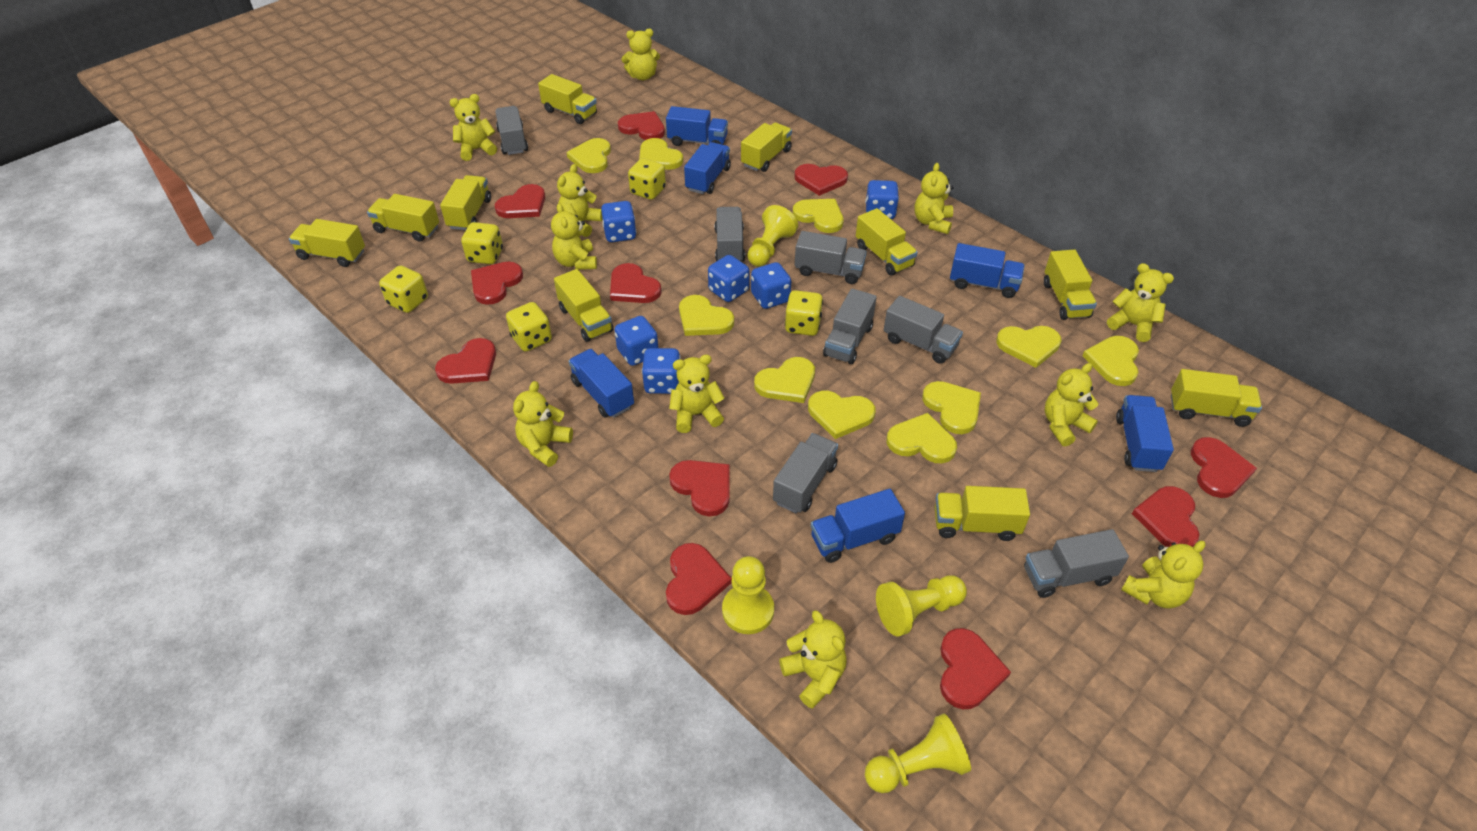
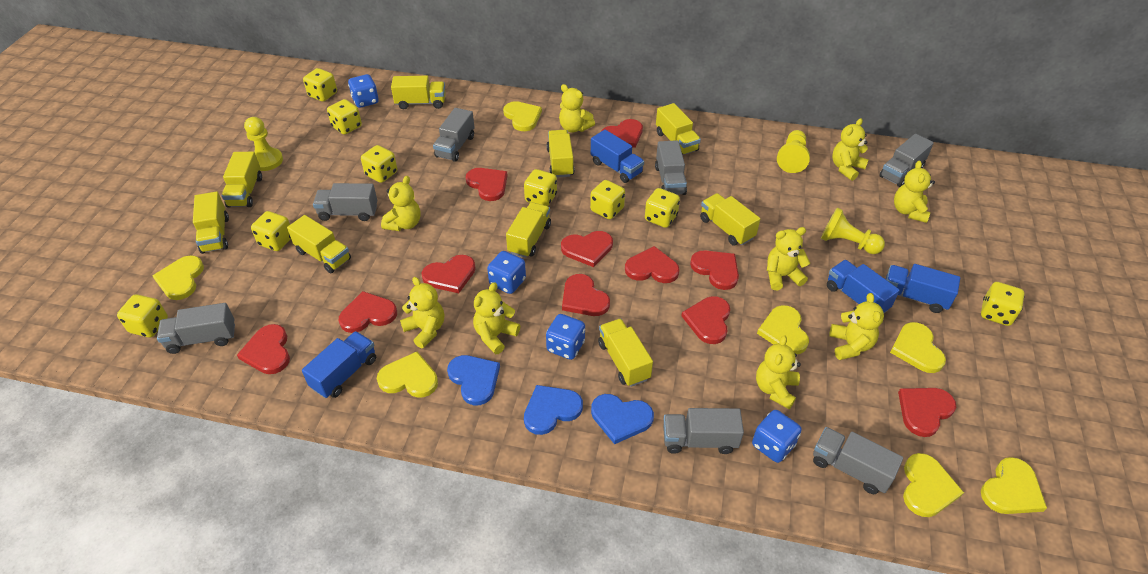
blue dice: [601,201,637,242] [614,316,658,366] [642,348,681,394] [708,255,750,302] [751,262,791,309] [865,180,899,219] = 6 -> [348,74,379,108] [487,251,526,294] [546,314,585,360] [752,410,802,463] = 4
blue heart: none = 0 -> [447,355,500,405] [524,385,583,435] [591,394,654,444] = 3
blue truck: [569,349,634,418] [666,106,728,146] [684,142,731,194] [811,489,905,563] [950,243,1025,298] [1116,395,1174,472] = 6 -> [302,331,376,398] [591,130,644,183] [827,260,900,313] [886,264,960,313] = 4
yellow dice: [379,265,428,313] [461,222,503,264] [506,302,552,352] [628,158,666,200] [785,290,823,336] = 5 -> [117,294,168,337] [251,211,291,251] [303,68,337,101] [327,99,362,135] [361,145,397,183] [524,169,557,206] [590,180,625,219] [645,188,680,228] [981,282,1024,326] = 9
yellow heart: [566,138,611,173] [639,138,683,170] [679,295,734,336] [754,357,815,403] [793,199,844,233] [808,391,876,439] [887,413,957,463] [922,381,981,434] [996,326,1061,368] [1082,336,1139,386] = 10 -> [153,255,204,300] [377,352,438,398] [503,101,542,131] [757,305,809,354] [890,322,946,373] [903,453,964,517] [981,457,1047,514] = 7
yellow pawn: [722,556,774,634] [747,205,798,267] [865,713,971,793] [876,575,967,637] = 4 -> [244,117,283,171] [777,130,810,173] [821,208,885,254] = 3
yellow teddy bear: [450,94,497,161] [513,381,573,467] [551,203,597,270] [557,164,603,237] [621,29,660,80] [669,355,725,433] [779,610,847,709] [915,163,954,234] [1045,363,1099,447] [1107,263,1174,342] [1121,541,1206,609] = 11 -> [381,176,421,231] [400,277,444,348] [473,282,520,354] [559,84,595,132] [756,335,801,409] [767,227,810,290] [829,293,884,360] [832,118,868,181] [894,161,935,223] = 9
yellow truck: [289,219,365,267] [367,194,439,242] [440,175,491,230] [538,74,597,124] [554,269,614,342] [741,123,792,172] [856,208,918,275] [935,486,1030,541] [1044,249,1097,320] [1171,369,1262,427] = 10 -> [193,191,229,254] [222,152,262,208] [287,215,351,273] [391,76,446,109] [506,202,551,258] [546,130,575,178] [598,319,653,387] [656,103,701,155] [700,193,760,246] = 9

